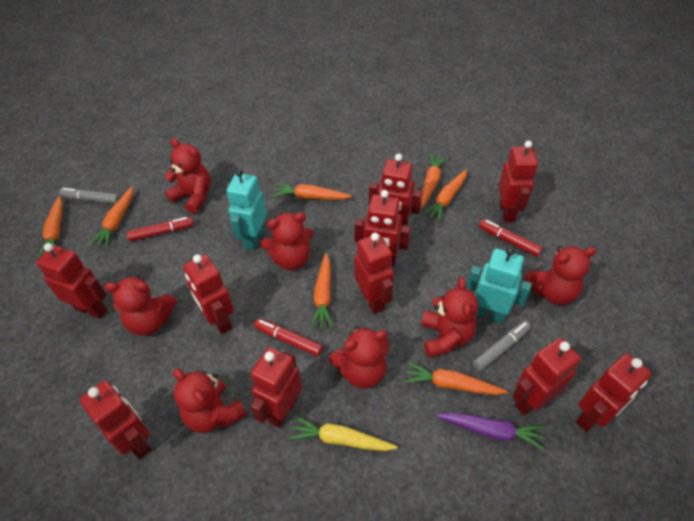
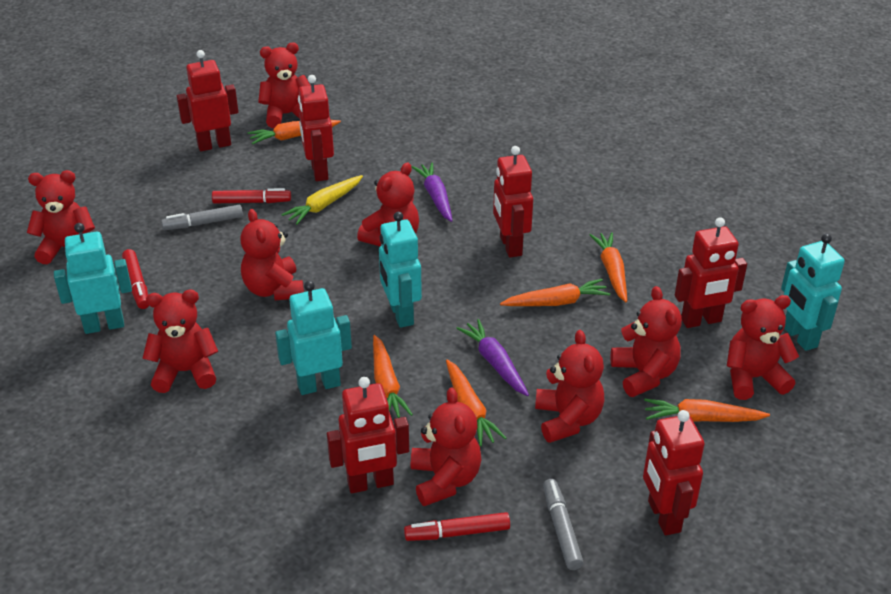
orange carrot: [38,196,63,259] [90,187,133,248] [273,183,352,200] [311,253,332,328] [404,362,508,395] [421,153,447,208] [423,169,467,222] = 7 -> [248,120,341,144] [373,335,413,418] [446,360,506,447] [500,279,610,306] [590,232,627,303] [644,399,770,422] = 6
purple carrot: [436,412,545,450] = 1 -> [412,162,452,222] [456,319,529,396] = 2
red robot: [36,243,107,319] [79,380,152,459] [183,254,234,334] [251,347,302,428] [354,233,394,314] [355,190,411,266] [369,154,422,227] [498,140,538,222] [512,338,581,416] [576,353,652,432] = 10 -> [177,50,238,151] [298,75,334,181] [327,377,409,493] [493,146,533,257] [643,410,705,535] [675,217,747,328] = 6
red teddy bear: [104,275,177,336] [164,138,211,214] [173,368,247,433] [261,212,314,270] [329,326,389,389] [421,277,478,358] [523,246,597,305] = 7 -> [27,170,95,264] [142,290,218,393] [240,209,304,300] [258,42,310,128] [357,163,419,246] [411,387,481,506] [535,330,605,443] [611,286,682,397] [727,295,799,400] = 9
turquoise robot: [227,169,267,250] [466,247,532,323] = 2 -> [54,223,132,334] [275,281,352,395] [379,212,422,328] [781,234,845,351] = 4

